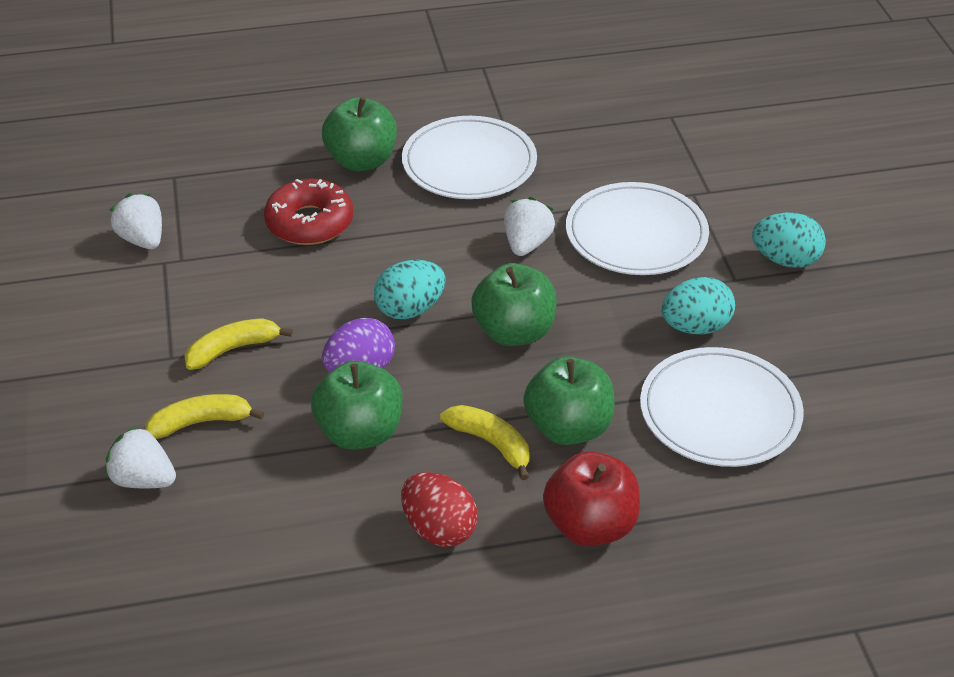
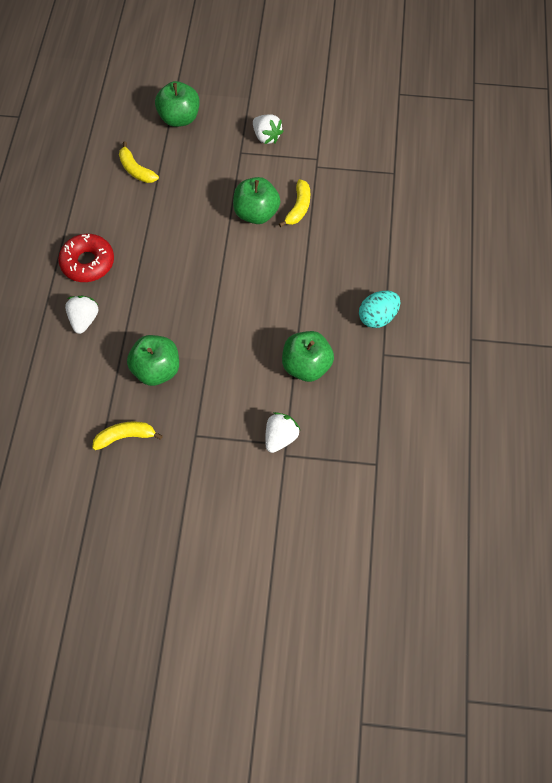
purple egg: [322,318,395,373] = 1 -> none = 0
red apple: [543,451,640,546] = 1 -> none = 0
red egg: [401,472,478,547] = 1 -> none = 0
turquoise egg: [374,260,446,319] [661,277,735,334] [752,213,826,268] = 3 -> [359,291,400,328] = 1
white plate: [402,116,537,199] [566,182,709,275] [640,347,804,467] = 3 -> none = 0

